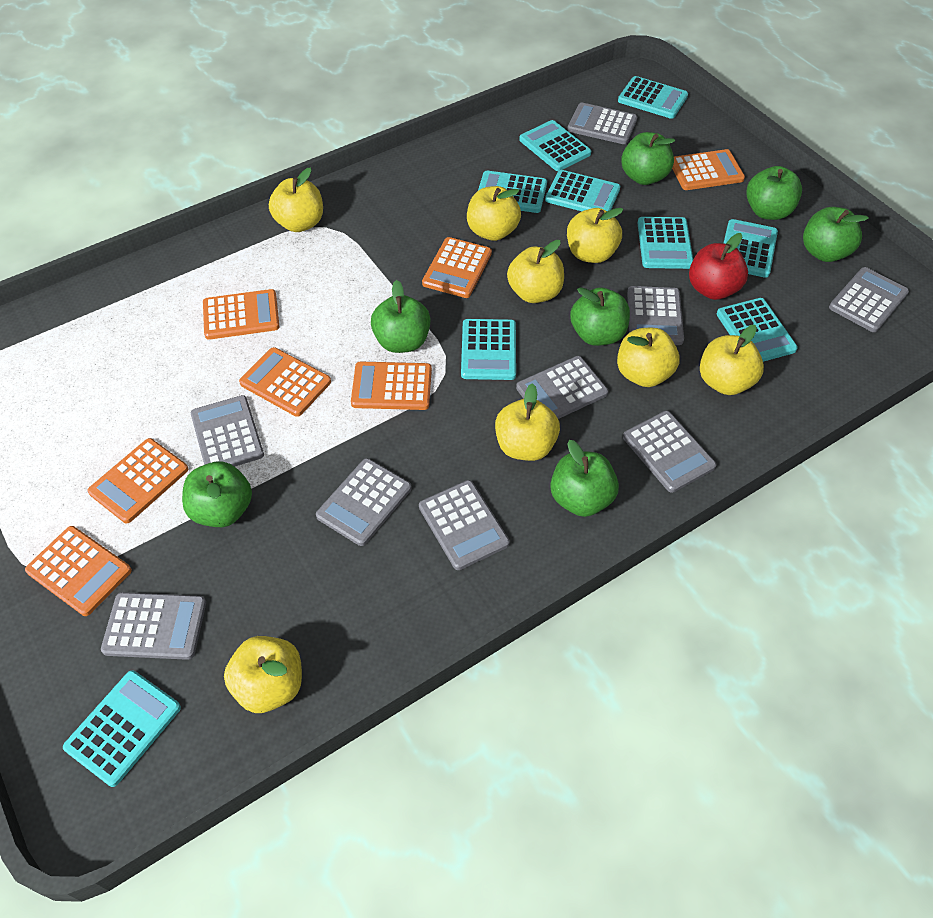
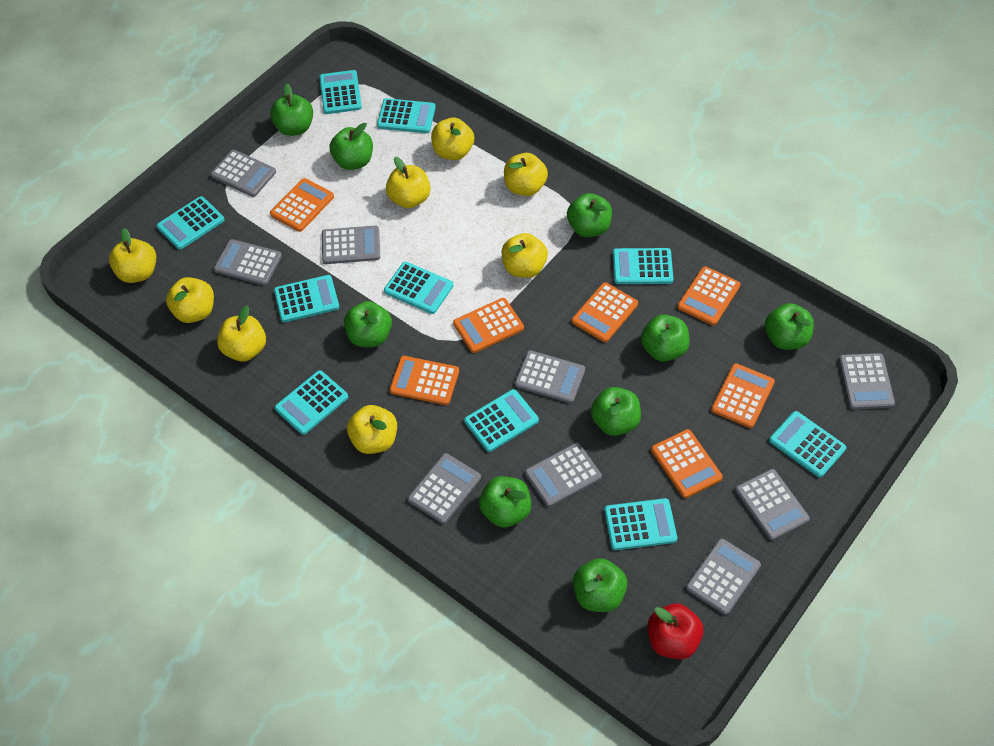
green apple: [182,461,252,527] [371,280,431,353] [550,440,619,517] [570,287,630,346] [621,132,675,185] [746,166,802,220] [803,207,869,262] = 7 -> [270,83,313,136] [330,123,373,170] [344,301,392,347] [479,476,531,528] [567,193,612,237] [573,558,628,612] [591,387,641,436] [641,314,689,362] [765,303,814,350] = 9
turquoise calculator: [63,670,181,787] [461,319,516,380] [478,171,547,213] [519,120,591,171] [545,170,620,211] [618,76,688,119] [637,217,693,269] [717,298,798,362] [723,219,778,278] = 9 -> [157,196,224,250] [274,275,339,322] [275,370,348,435] [319,70,362,114] [377,98,436,133] [384,262,453,314] [464,389,539,452] [604,498,677,550] [613,248,673,284] [769,411,846,478] = 10

